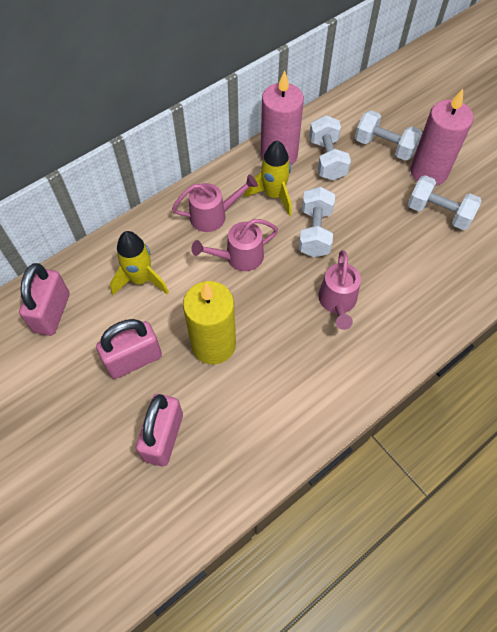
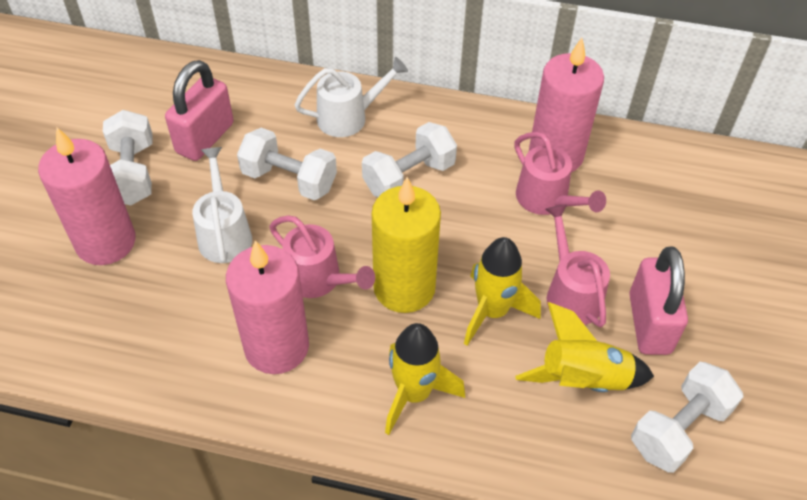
pink candle: [261,71,304,166] [410,89,474,186] = 2 -> [38,127,136,265] [226,240,309,374] [529,38,604,173] = 3
pink padlock: [19,263,69,336] [96,319,162,379] [136,394,183,466] = 3 -> [165,60,234,161] [629,247,688,355] = 2
white watering can: none = 0 -> [192,147,252,263] [295,57,408,137] = 2
yellow rocket: [110,231,169,295] [244,140,292,216] = 2 -> [385,323,465,435] [464,237,541,346] [515,302,654,392] = 3

